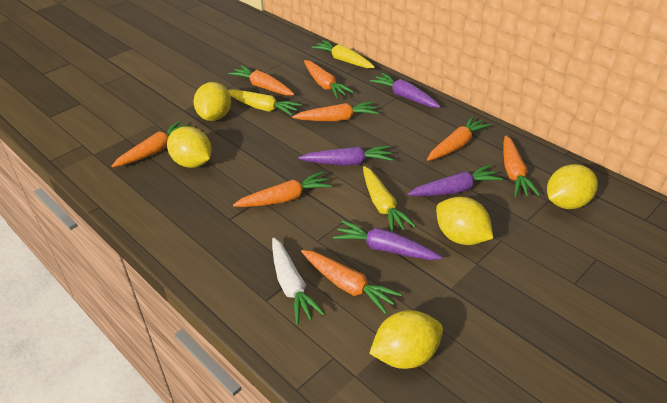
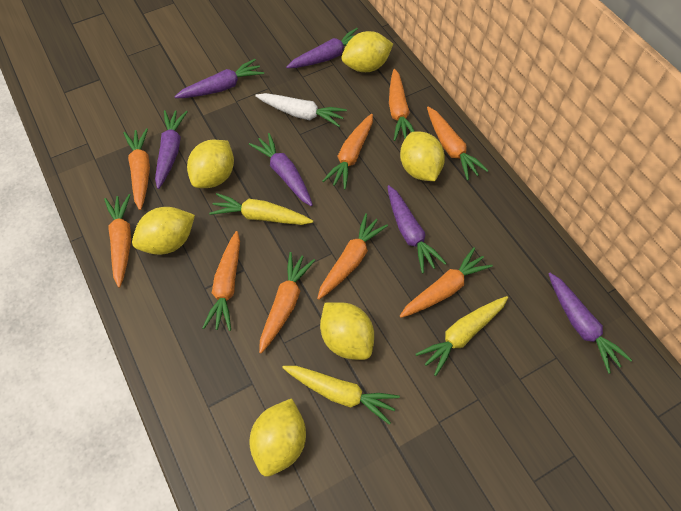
orange carrot: [112,121,188,167] [228,65,294,96] [233,172,332,207] [292,101,379,121] [301,250,402,314] [304,60,354,99] [427,116,491,161] [503,135,540,197] = 8 -> [104,194,131,288] [123,128,150,210] [203,231,240,331] [259,252,315,354] [317,213,388,300] [323,114,373,190] [389,69,415,141] [400,247,493,318] [427,107,489,180] = 9
purple carrot: [299,146,393,166] [333,220,442,260] [370,73,441,108] [408,165,503,196] = 4 -> [155,110,188,189] [174,59,264,98] [249,133,313,206] [286,28,358,68] [387,185,446,274] [549,273,632,374] = 6
yellow lemon: [167,126,212,168] [194,82,231,121] [369,310,443,369] [436,196,493,245] [547,164,598,209] = 5 -> [132,207,195,255] [187,140,234,188] [250,398,306,477] [320,302,374,360] [342,31,393,72] [400,131,445,181] = 6

